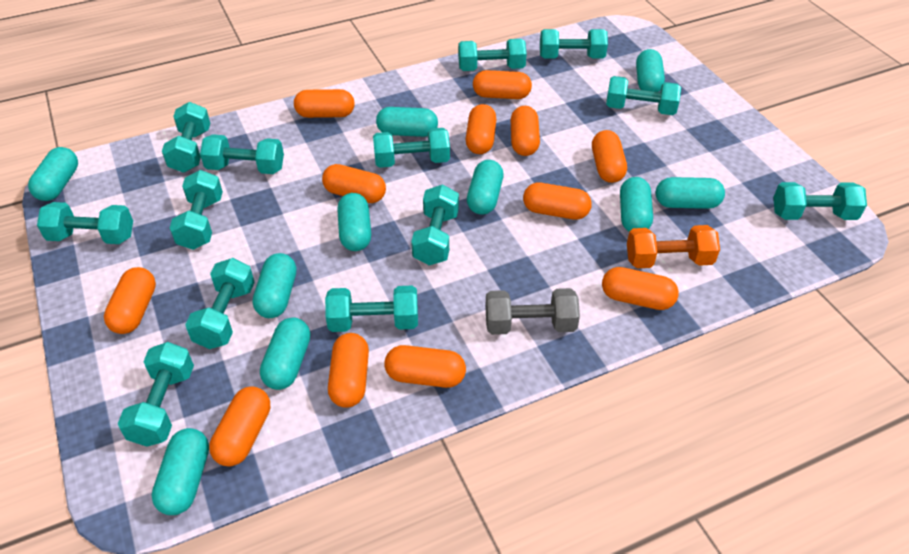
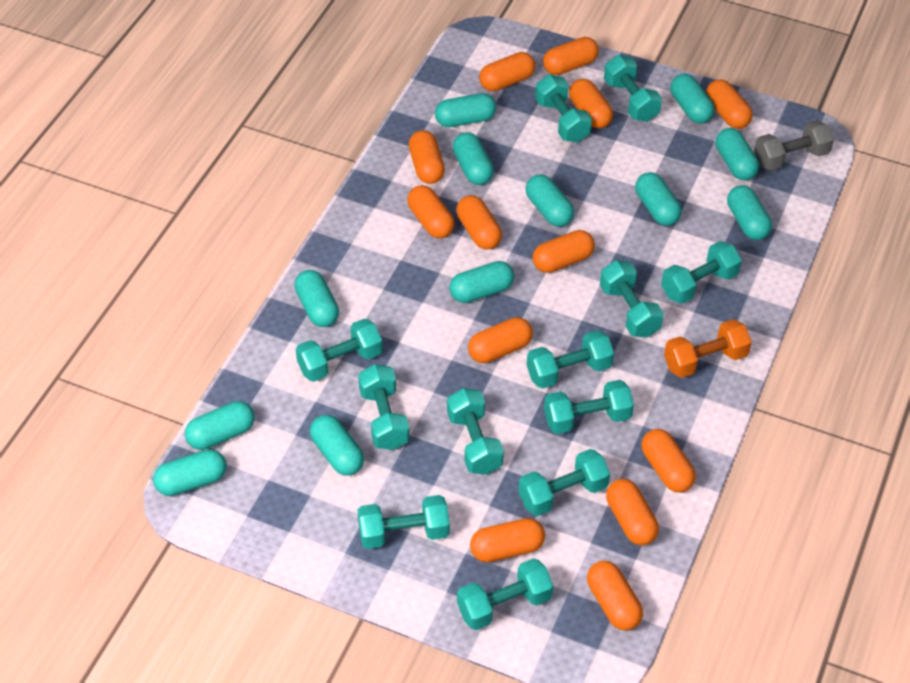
orange capsule: [104,267,156,334] [209,386,270,466] [294,89,355,118] [322,164,386,203] [328,333,369,408] [384,345,466,388] [466,104,496,154] [473,70,532,99] [511,106,540,156] [523,183,592,220] [592,130,627,183] [602,267,679,310] = 12 -> [407,185,455,238] [409,130,445,184] [456,195,502,249] [468,317,533,363] [470,518,545,562] [479,52,535,91] [533,230,595,273] [543,37,599,75] [569,79,613,129] [587,561,643,631] [606,479,659,545] [641,429,696,493] [706,79,753,129] = 13
turquoise capsule: [28,147,78,201] [152,428,209,515] [253,253,296,318] [260,318,310,390] [337,193,371,251] [376,107,438,137] [467,160,504,215] [620,177,653,232] [636,49,665,92] [656,177,725,209] = 10 -> [153,449,227,496] [185,401,255,450] [294,270,339,327] [310,415,364,476] [435,93,496,127] [450,261,514,303] [453,132,494,185] [525,175,574,227] [635,172,682,226] [670,74,715,124] [716,128,759,180] [727,185,772,240] = 12
turquoise dumbbell: [37,202,133,244] [118,342,194,447] [162,102,210,173] [170,170,223,250] [185,258,255,349] [200,134,284,174] [325,286,418,332] [373,128,450,168] [411,184,459,265] [458,39,527,71] [540,29,608,59] [606,76,681,115] [773,182,867,220] = 13 -> [296,319,383,382] [358,364,410,450] [358,495,450,549] [447,388,504,475] [457,558,553,630] [518,449,610,516] [527,330,614,389] [535,74,592,143] [544,380,634,434] [600,260,664,338] [604,55,662,122] [661,241,742,304] = 12

